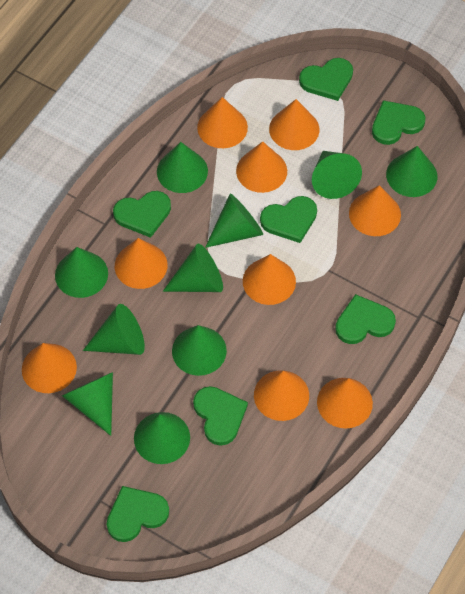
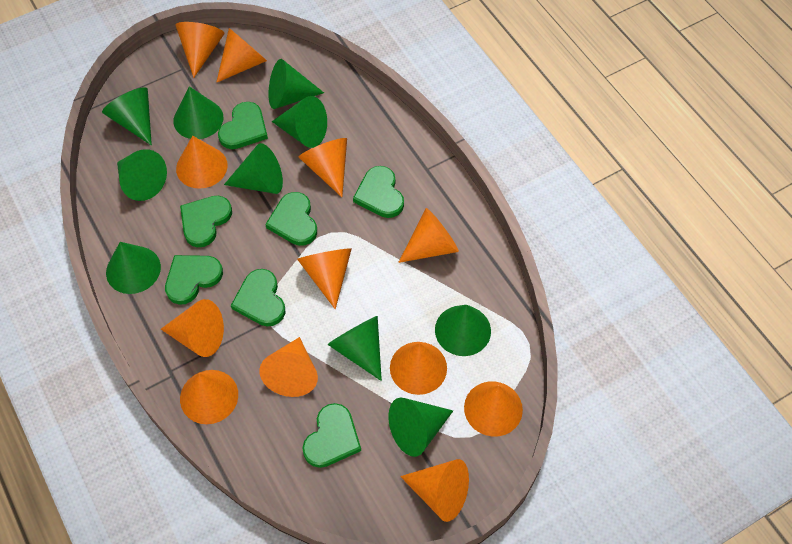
orange cone: [22,343,77,393] [115,238,167,289] [197,97,248,148] [236,141,287,193] [243,254,296,305] [254,370,309,421] [269,99,320,150] [317,378,373,429] [349,185,401,236] = 9 -> [161,299,224,357] [176,22,224,78] [176,136,228,189] [180,370,238,424] [216,28,267,83] [259,337,318,397] [297,248,351,309] [299,138,347,197] [390,342,447,395] [398,208,459,263] [400,459,469,522] [464,381,523,437] = 12

